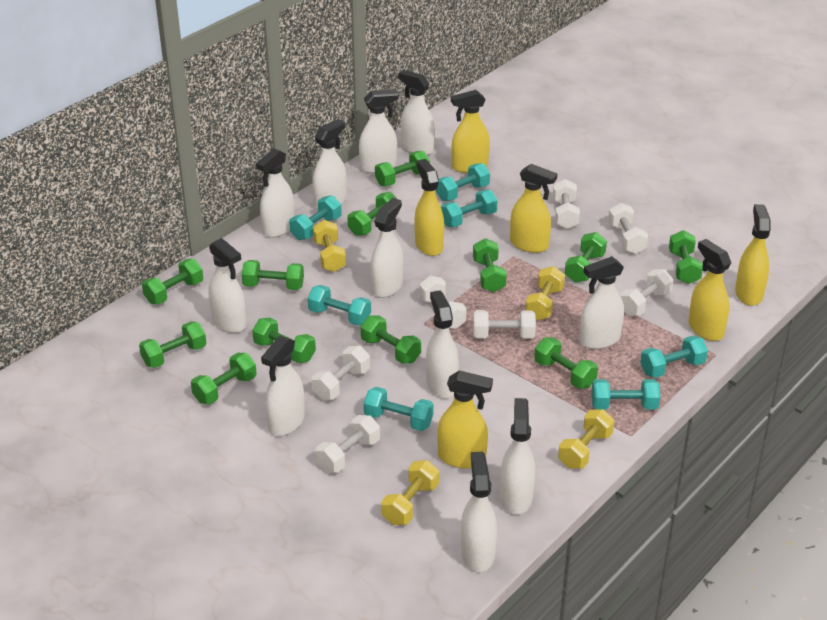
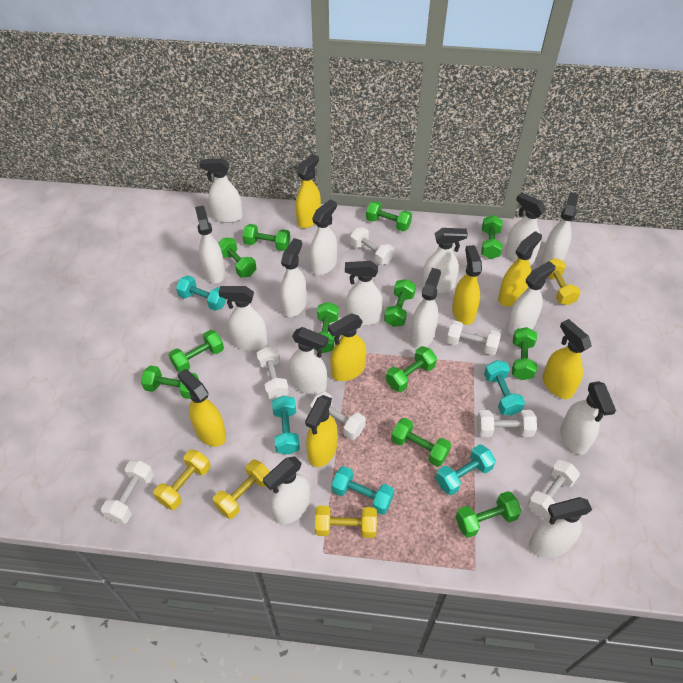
turquoise dumbbell: [289,195,342,240] [308,285,371,325] [364,387,434,431] [436,163,490,201] [441,190,498,227] [591,379,660,410] [640,336,708,378] = 7 -> [176,275,227,311] [272,396,300,455] [332,466,394,515] [436,444,496,495] [484,360,525,416] = 5
white spray bottle: [208,238,246,333] [256,148,294,238] [261,336,305,436] [312,119,347,209] [359,89,398,173] [370,198,403,298] [398,70,435,155] [426,290,459,398] [461,452,497,572] [500,398,535,514] [579,256,624,349] = 11 -> [195,206,225,283] [199,158,243,223] [218,286,267,351] [263,456,310,524] [280,238,307,317] [289,327,329,395] [310,199,337,275] [345,261,383,326] [411,268,441,348] [422,228,468,294] [505,192,546,265] [507,261,555,335] [529,497,592,558] [542,192,579,264] [560,381,616,455] = 15
yellow spray bottle: [414,159,444,256] [437,370,493,468] [451,90,490,173] [510,164,557,253] [688,239,731,341] [735,204,771,306] = 6 -> [177,369,226,447] [296,154,321,228] [305,395,338,467] [328,313,366,381] [452,245,482,325] [498,231,542,306] [543,319,592,399] = 7

